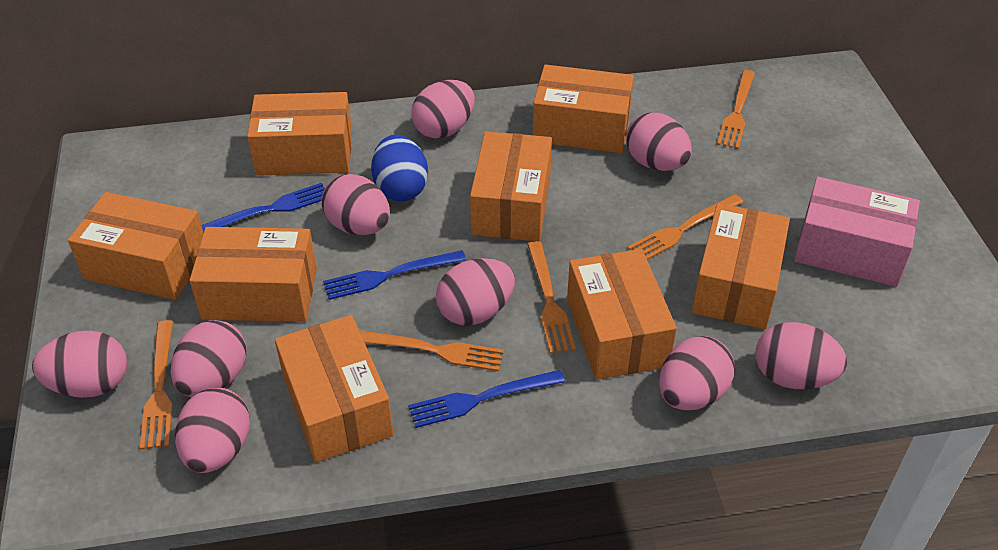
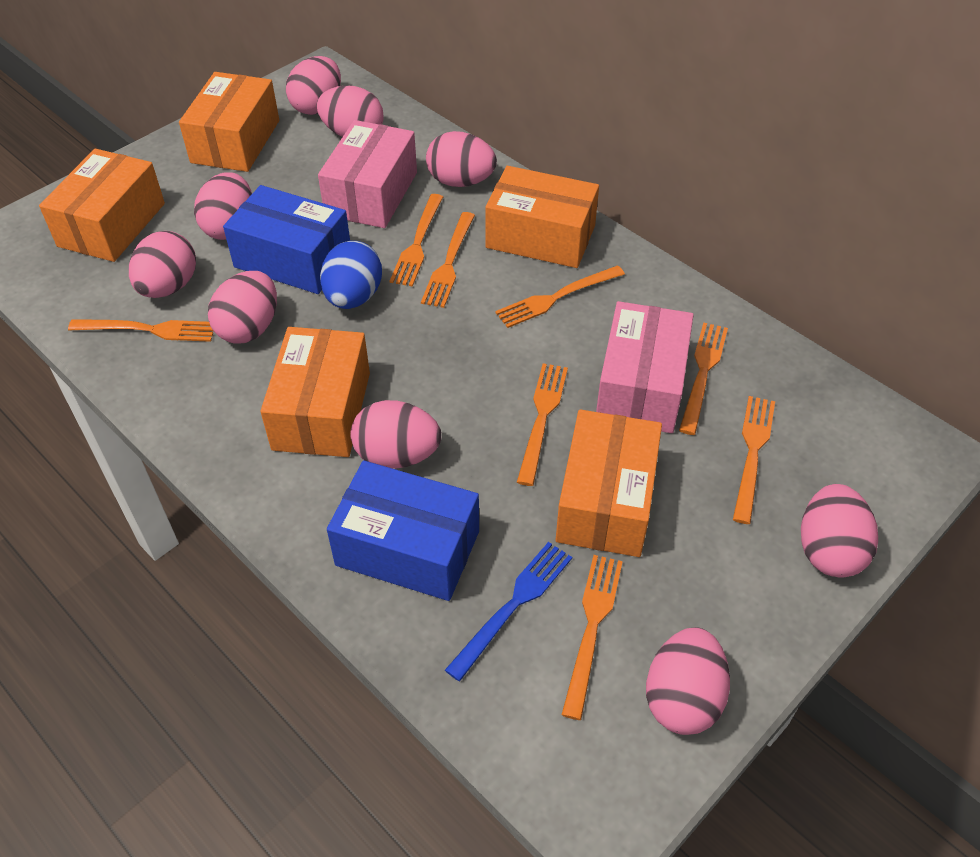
blue box: none = 0 -> [223,185,350,294] [327,460,479,601] = 2
blue fork: [201,183,325,233] [323,250,466,300] [408,370,565,428] = 3 -> [445,542,572,681] = 1
orange box: [68,192,204,300] [190,227,317,322] [247,92,352,176] [275,315,393,463] [470,131,552,241] [532,64,634,153] [567,249,677,380] [692,203,790,329] = 8 -> [39,149,165,262] [179,72,279,172] [260,327,370,457] [485,166,599,268] [556,409,662,557] = 5
orange fork: [140,320,173,450] [359,330,504,371] [527,241,576,354] [627,194,743,260] [717,70,755,149] = 5 -> [68,319,213,342] [390,194,443,287] [421,212,475,308] [495,265,625,328] [517,363,568,486] [562,555,623,720] [679,323,728,435] [733,396,775,524] = 8
pink box: [794,177,920,287] = 1 -> [318,120,417,228] [596,301,694,433] = 2

